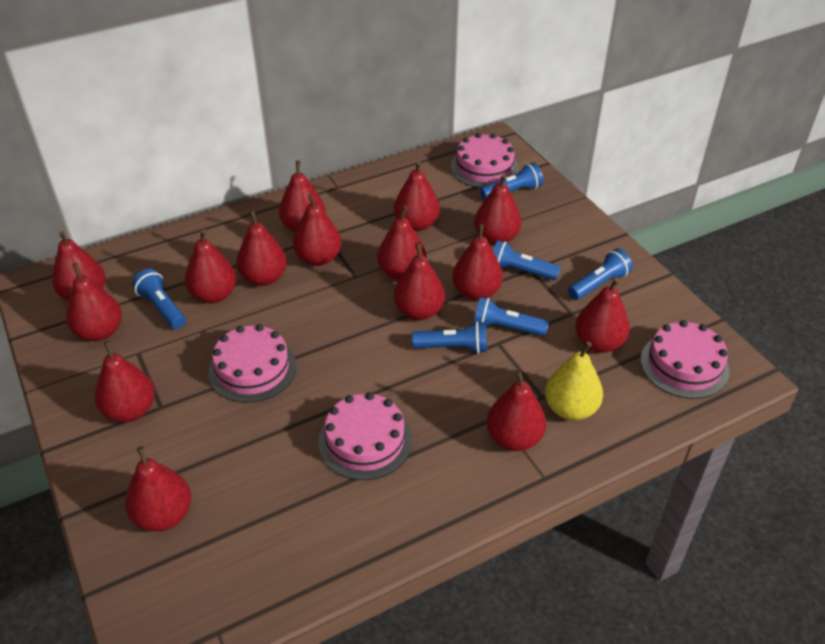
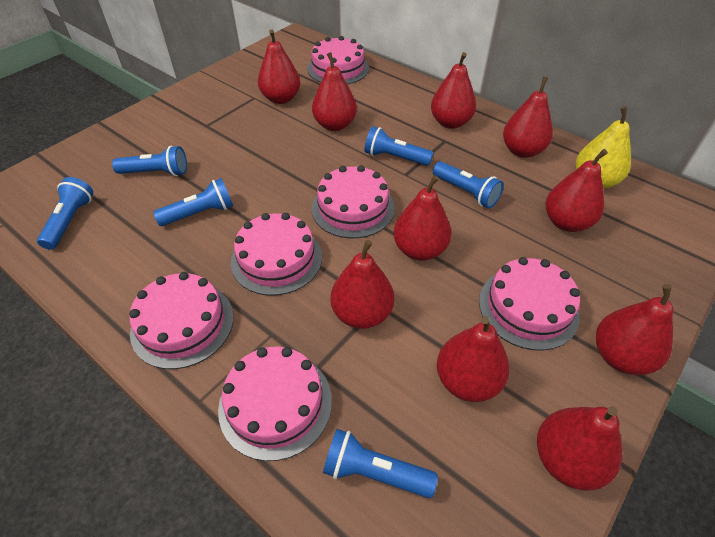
pink cake: [208,324,296,403] [318,392,412,480] [451,133,519,188] [640,320,730,399] = 4 -> [129,272,234,369] [218,347,332,461] [231,213,322,295] [307,36,369,84] [312,165,395,238] [479,257,580,351] = 6
red pear: [52,231,106,301] [66,263,122,341] [95,341,155,422] [125,446,191,532] [185,229,236,303] [236,210,287,286] [279,160,326,232] [293,194,342,266] [377,206,426,280] [394,161,440,231] [394,243,445,320] [452,224,503,301] [474,174,522,245] [487,370,546,451] [575,278,630,353] = 15 -> [258,30,300,104] [312,52,357,131] [330,240,394,329] [393,175,452,261] [431,52,476,129] [437,316,509,402] [503,77,553,158] [537,406,622,491] [546,149,608,232] [596,284,673,375] = 10

